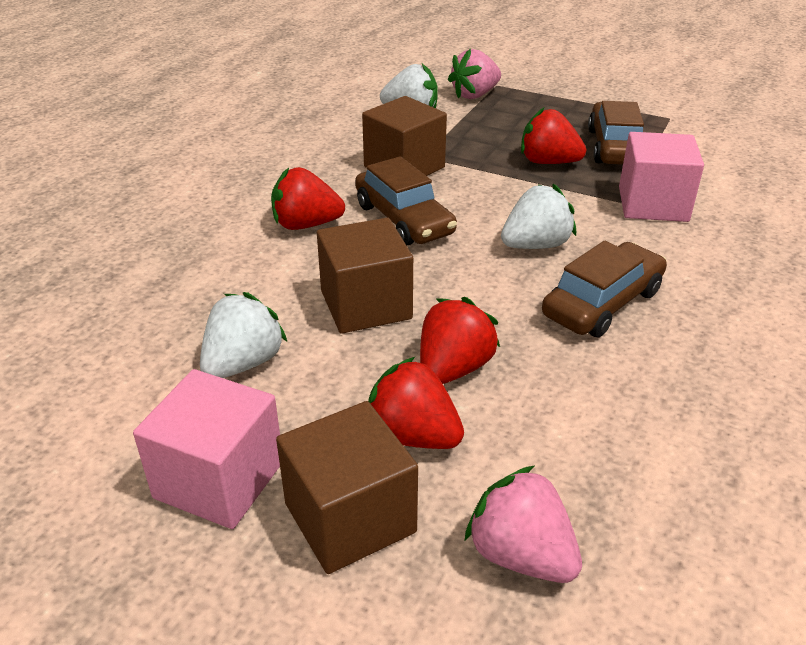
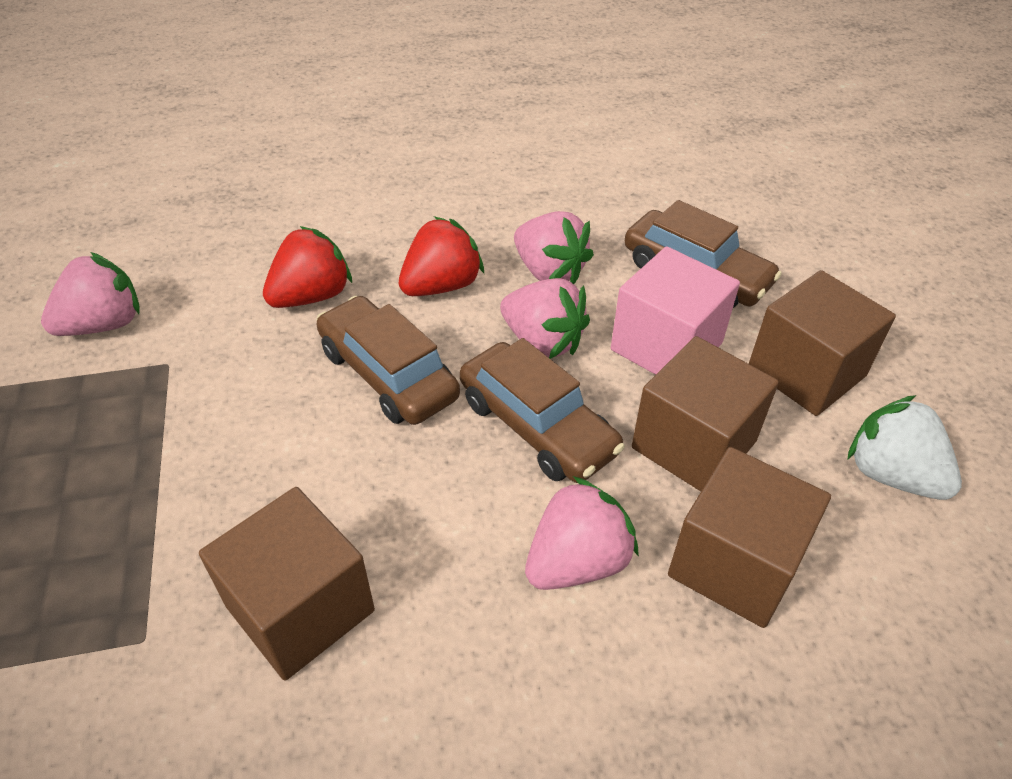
brown cube: [276,401,418,574] [317,218,413,334] [362,96,447,176] = 3 -> [199,487,375,680] [632,336,779,491] [668,447,831,628] [749,270,896,416] = 4
pink cube: [133,369,280,529] [619,132,704,222] = 2 -> [611,246,740,375] = 1
pink strawberry: [448,49,501,99] [464,466,582,583] = 2 -> [41,252,140,336] [500,278,590,359] [514,211,594,284] [525,476,639,590] = 4
red strawberry: [271,167,345,230] [368,357,464,449] [420,297,500,384] [521,108,586,164] = 4 -> [263,226,352,308] [399,216,484,296] = 2
white strawberry: [200,292,287,378] [380,64,438,108] [501,184,576,249] = 3 -> [848,395,962,500] = 1

